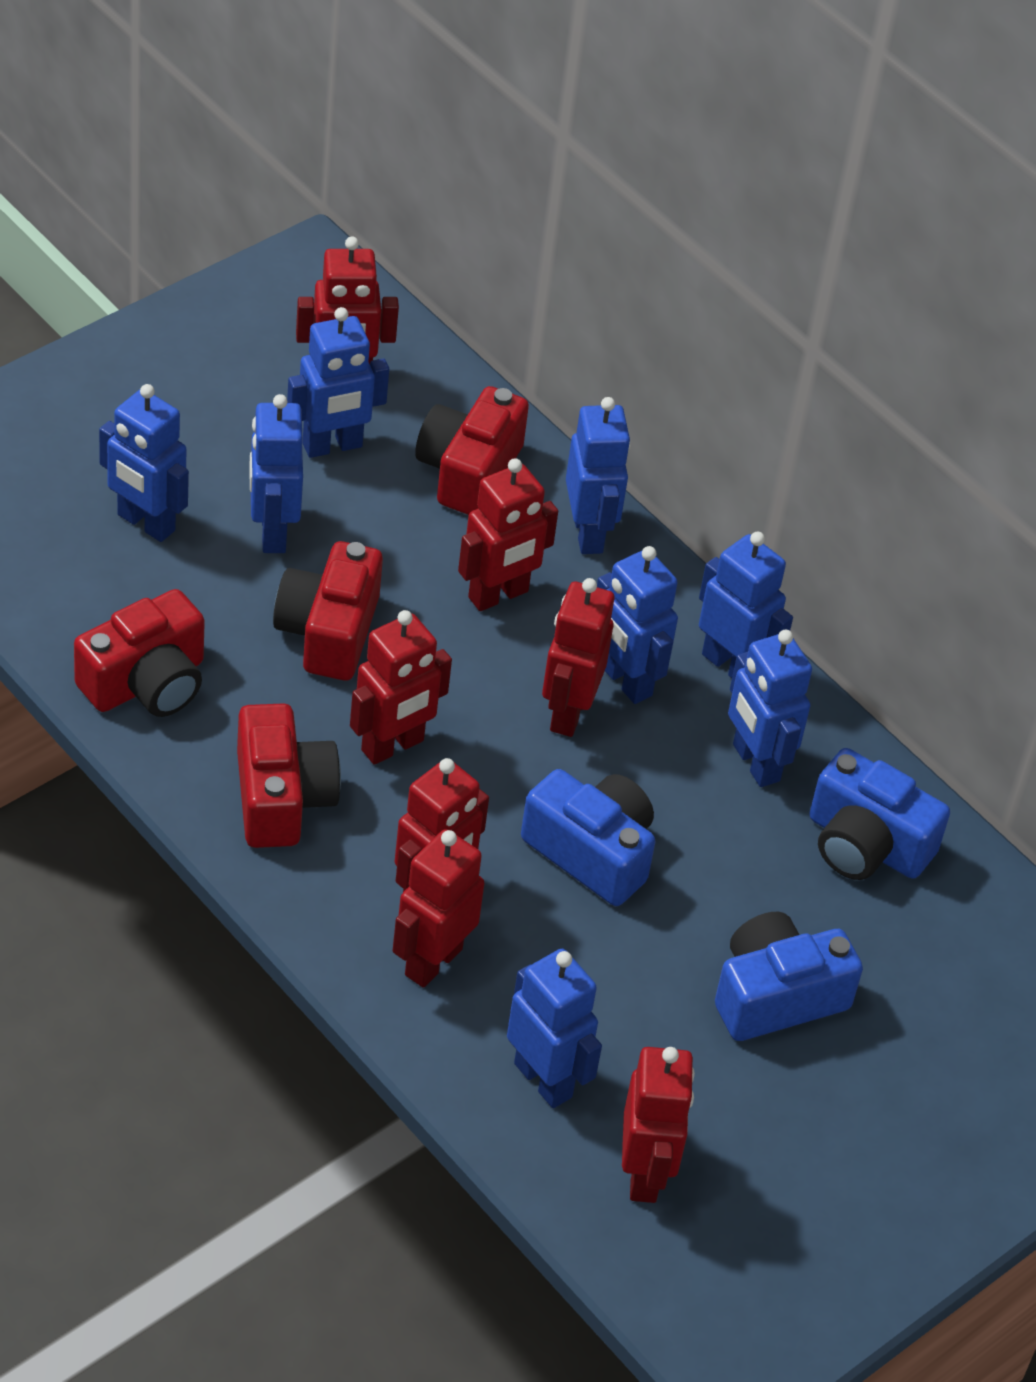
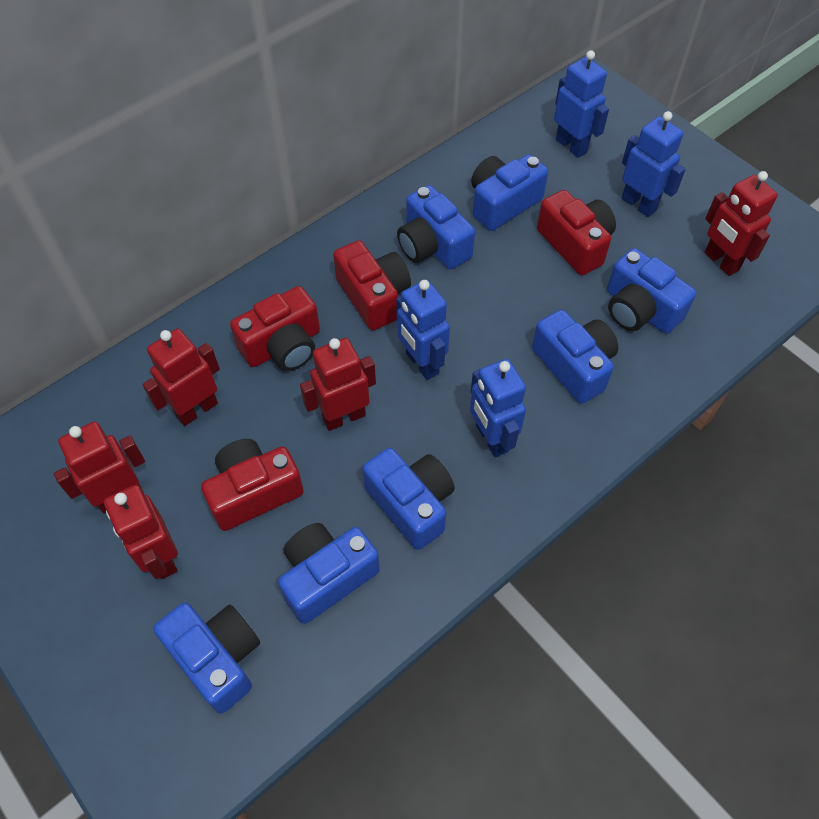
blue camera: [521,769,655,906] [715,912,863,1041] [809,748,950,880] = 3 -> [154,603,260,714] [278,523,380,624] [362,448,455,550] [397,185,475,269] [471,154,548,231] [532,310,618,404] [607,248,696,334] = 7
blue robot: [99,384,189,542] [249,394,303,553] [287,307,389,458] [507,949,602,1108] [566,397,631,554] [597,546,678,704] [699,531,793,678] [728,629,812,787] = 8 -> [396,280,450,380] [470,359,526,457] [554,50,609,158] [622,111,686,217] = 4
red robot: [296,236,399,364] [350,610,452,765] [392,829,484,988] [395,758,489,892] [458,458,558,611] [542,578,614,737] [622,1047,695,1203] = 7 -> [54,422,145,514] [104,485,178,579] [142,329,220,426] [300,338,376,431] [705,171,778,276] = 5

